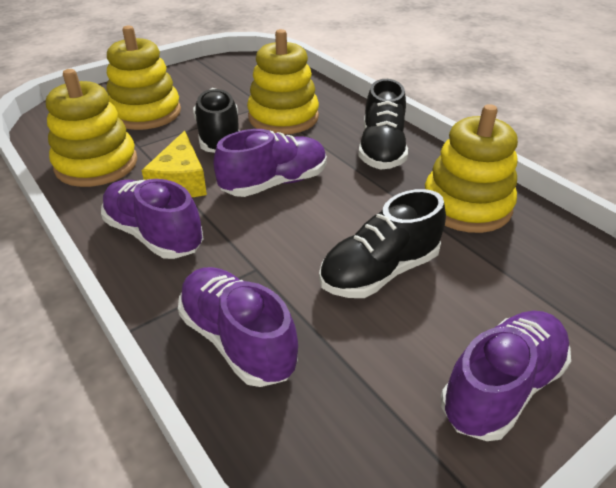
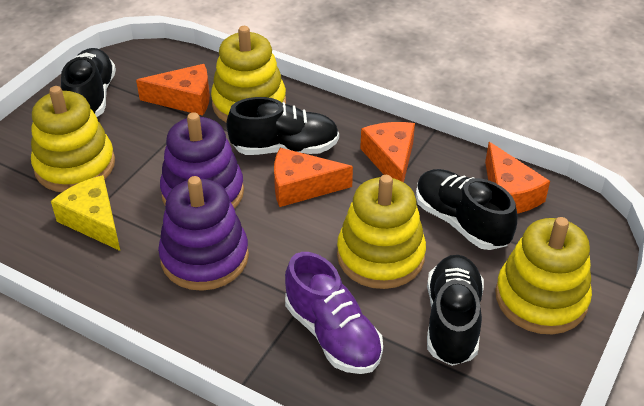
black shoe: [193,88,239,153] [319,189,446,298] [358,79,408,170] = 3 -> [61,48,116,117] [226,97,339,155] [416,169,517,250] [427,255,484,366] = 4
orange cheese: none = 0 -> [136,64,210,116] [274,148,353,207] [360,122,415,182] [485,142,550,214] = 4
purple shoe: [101,179,203,259] [178,267,298,387] [213,129,327,197] [441,311,571,441] = 4 -> [285,252,383,374] = 1
purple stacking toy: none = 0 -> [158,176,249,291] [160,112,244,209] = 2

